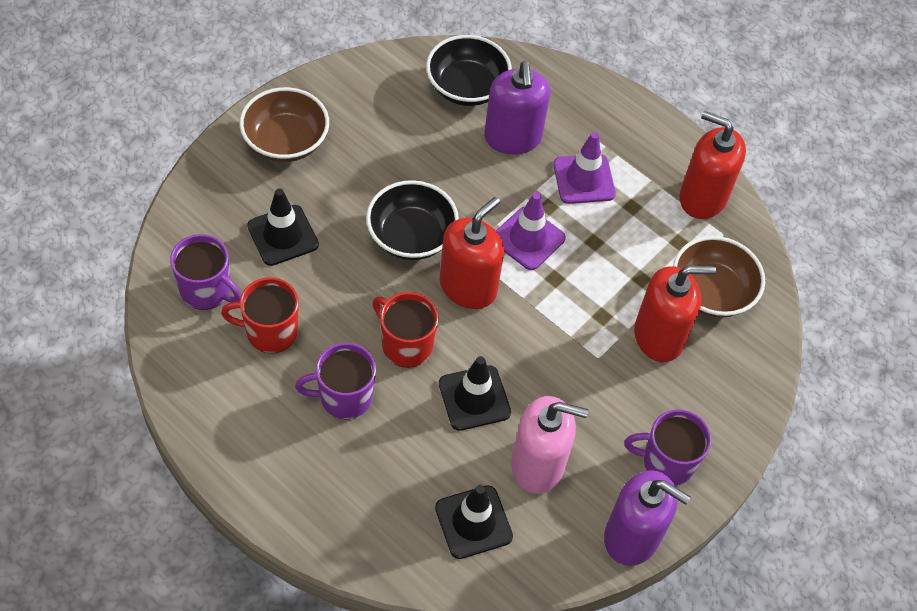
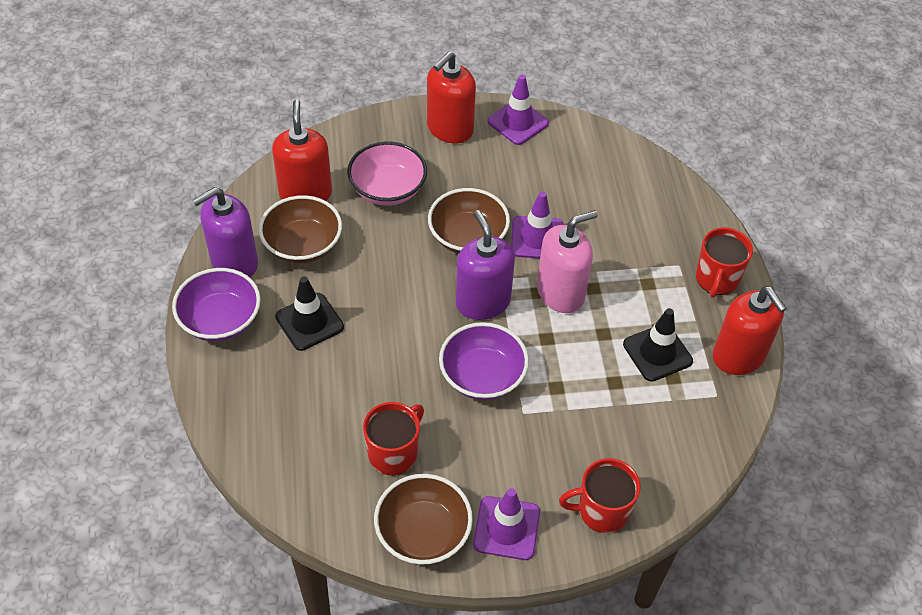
black bowl: [366,180,459,260] [426,35,512,106] = 2 -> none = 0
black traffic cone: [247,189,319,266] [435,485,513,559] [439,356,511,431] = 3 -> [275,276,344,351] [623,308,693,382] = 2
brown bowl: [239,87,329,162] [673,236,765,318] = 2 -> [259,195,342,264] [374,474,473,565] [428,188,510,254] = 3
pink bowl: none = 0 -> [347,142,427,206] = 1
purple bowl: none = 0 -> [172,268,261,341] [439,322,529,400] = 2
purple mug: [170,234,241,310] [295,343,376,419] [625,409,711,485] = 3 -> none = 0
purple traffic cone: [496,192,566,270] [553,132,616,204] = 2 -> [473,488,540,560] [487,75,549,145] [511,191,563,259] = 3
red mug: [221,277,299,353] [373,292,439,368] = 2 -> [363,402,424,475] [559,458,641,533] [696,227,753,298] = 3

